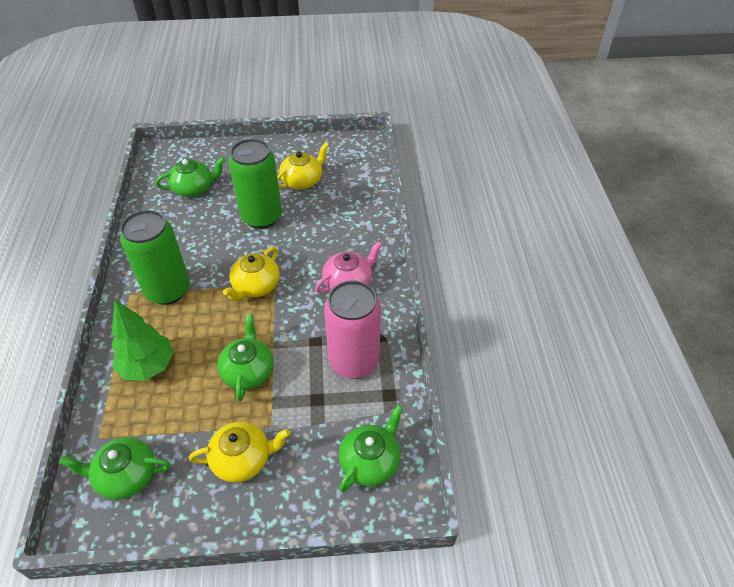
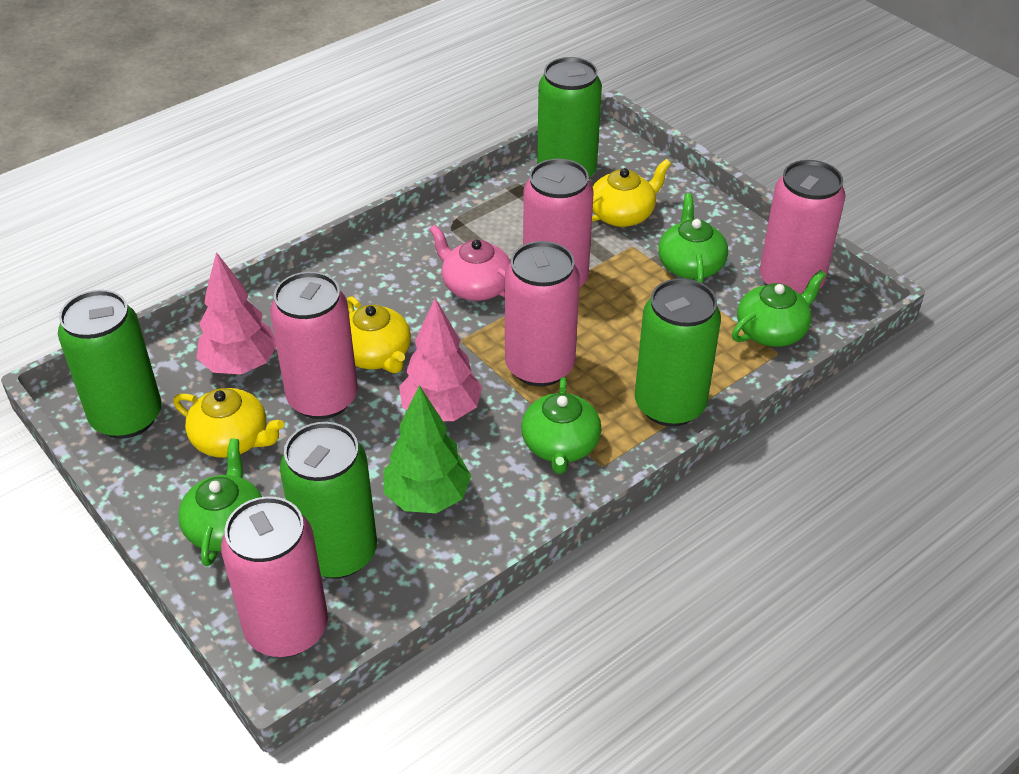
green can: [120,210,190,305] [229,138,282,229] = 2 -> [58,290,162,439] [280,422,377,579] [537,57,602,177] [635,278,721,427] = 4
pink can: [324,280,381,379] = 1 -> [221,496,328,657] [270,272,358,419] [505,241,580,387] [523,159,594,288] [760,160,846,295] = 5
pink tree: none = 0 -> [197,252,276,374] [399,298,482,421] = 2

